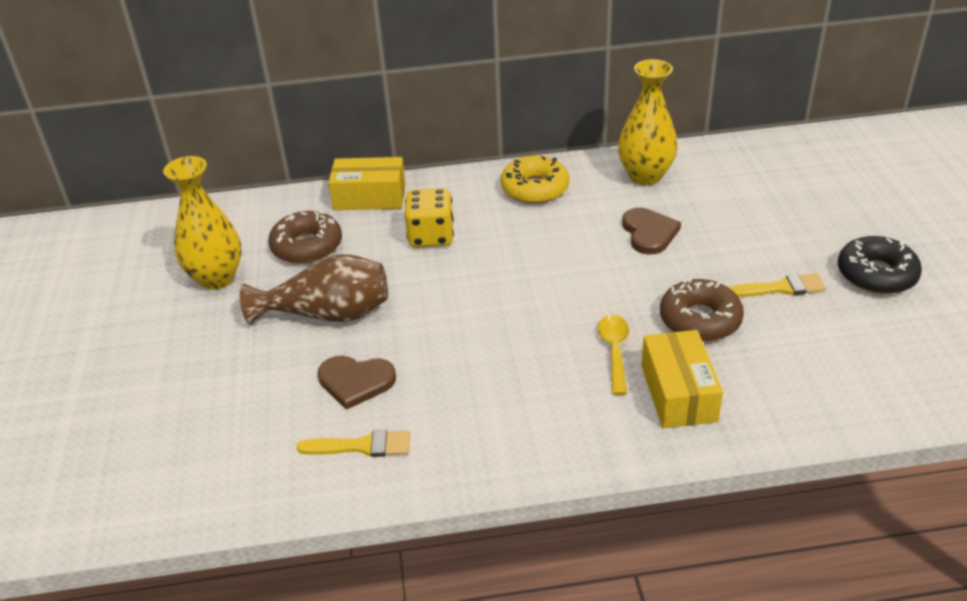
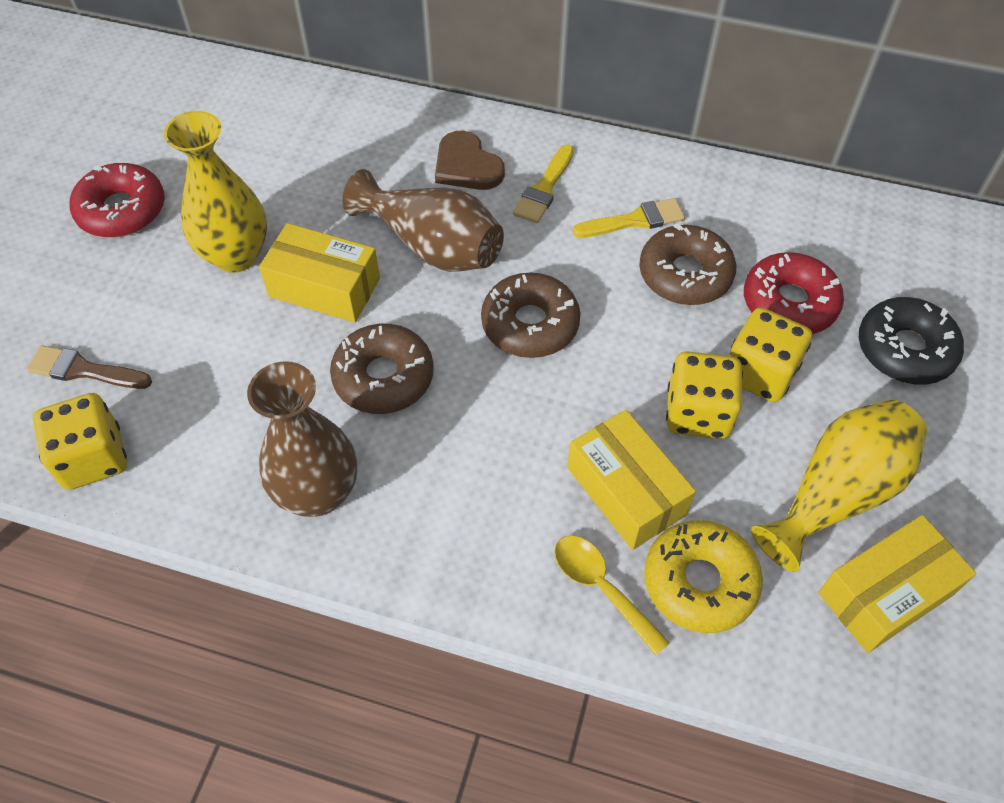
brown brush: none = 0 -> [27,345,152,389] = 1
brown donut: [268,211,342,264] [660,278,744,341] = 2 -> [330,324,434,414] [481,273,580,358] [639,223,736,305] = 3
brown heart: [318,356,396,410] [622,208,681,254] = 2 -> [435,131,505,190] = 1
brown vase: [240,254,388,325] = 1 -> [247,361,357,517] [342,169,504,272] = 2
red donut: none = 0 -> [70,163,165,238] [744,252,844,334] = 2
yellow box: [328,157,406,210] [641,330,723,428] = 2 -> [259,223,380,323] [567,410,696,550] [818,515,976,653] = 3
yellow dice: [405,188,454,247] = 1 -> [33,393,127,490] [666,351,743,439] [729,307,812,402] = 3

